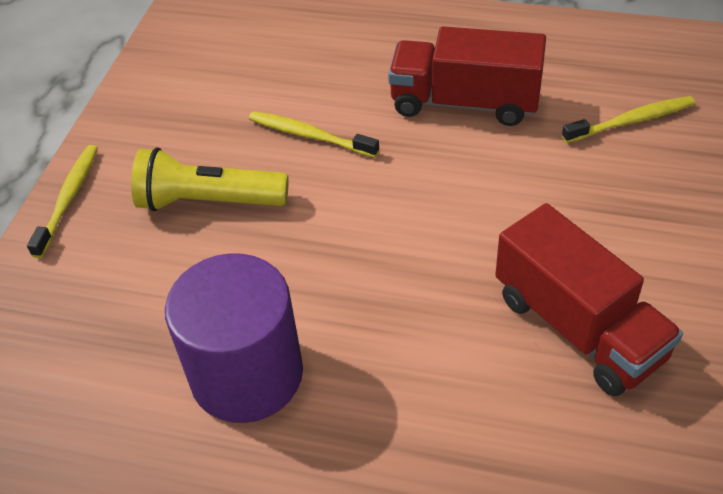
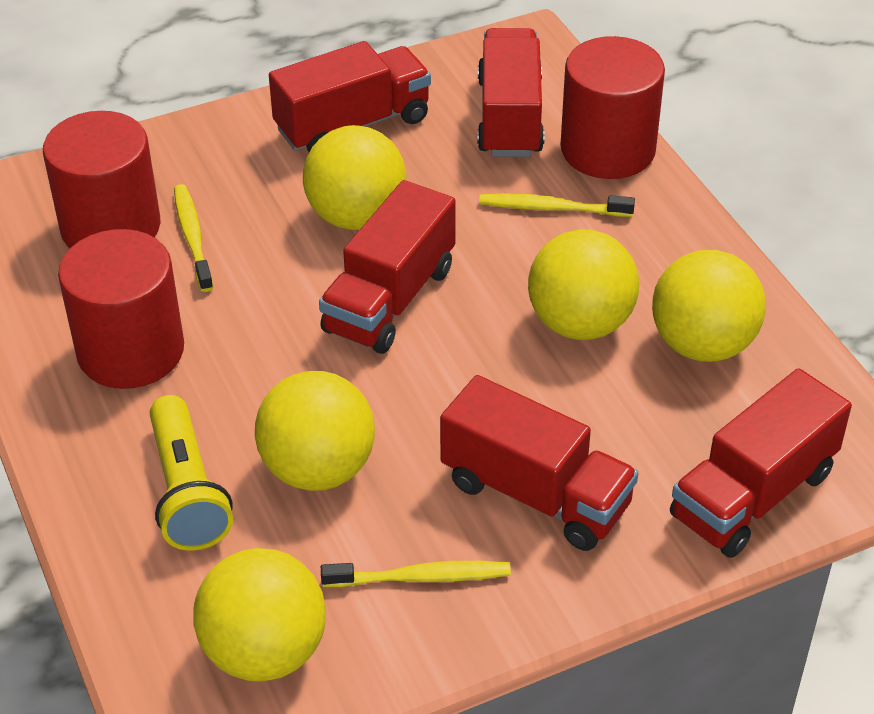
purple cylinder: [165,253,303,423] = 1 -> none = 0
red cylinder: none = 0 -> [43,111,160,248] [58,229,184,389] [561,36,665,179] = 3
red truck: [388,26,546,126] [495,203,683,396] = 2 -> [269,41,431,152] [319,180,456,354] [440,375,638,551] [477,28,545,157] [670,368,852,558] = 5
yellow ball: none = 0 -> [193,548,326,682] [255,371,375,491] [303,125,406,230] [528,229,639,340] [652,250,766,362] = 5

